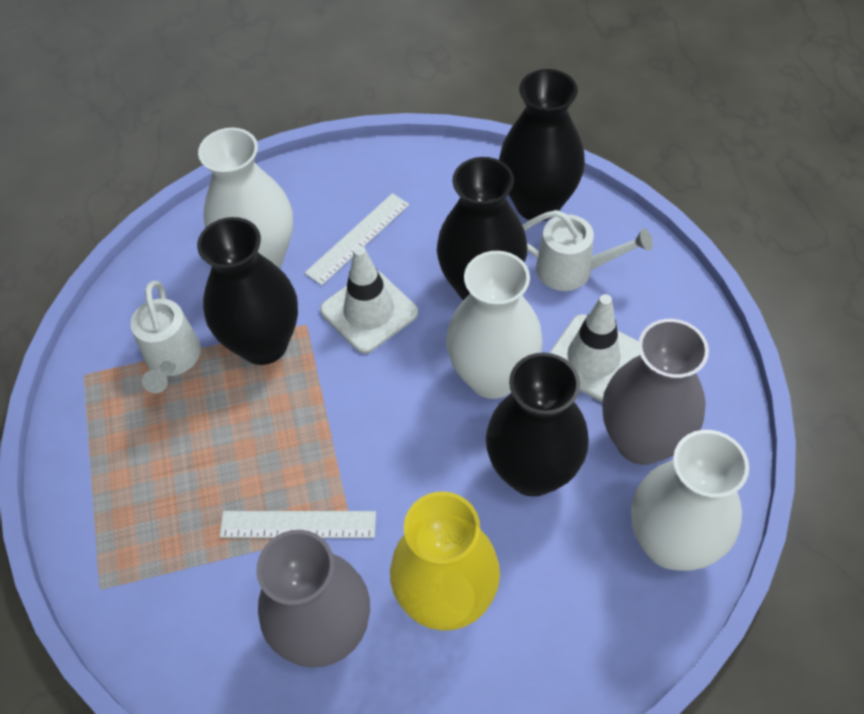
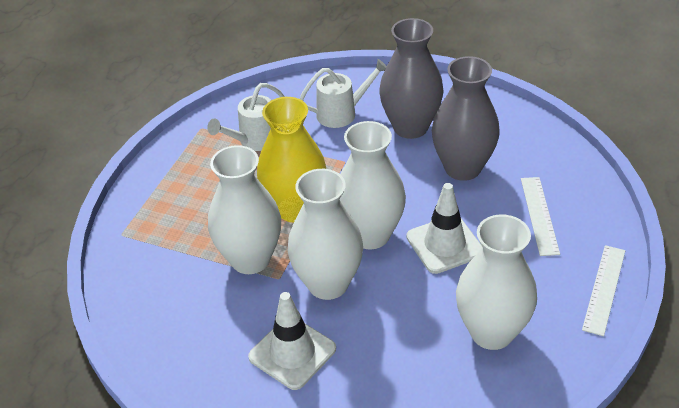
black vase: [197,217,298,365] [437,157,527,300] [486,353,589,497] [499,69,585,221] = 4 -> none = 0
white vase: [198,128,293,268] [446,251,543,399] [631,430,749,571] = 3 -> [208,145,281,274] [288,169,363,300] [340,121,406,249] [456,215,537,350] = 4

